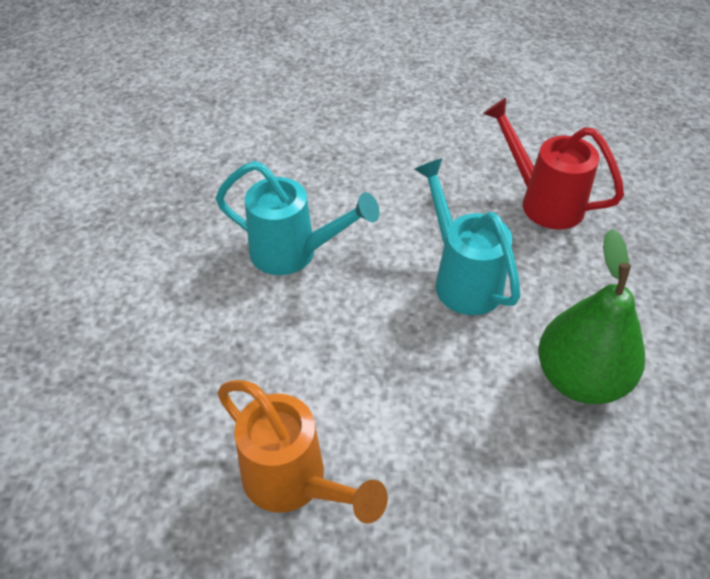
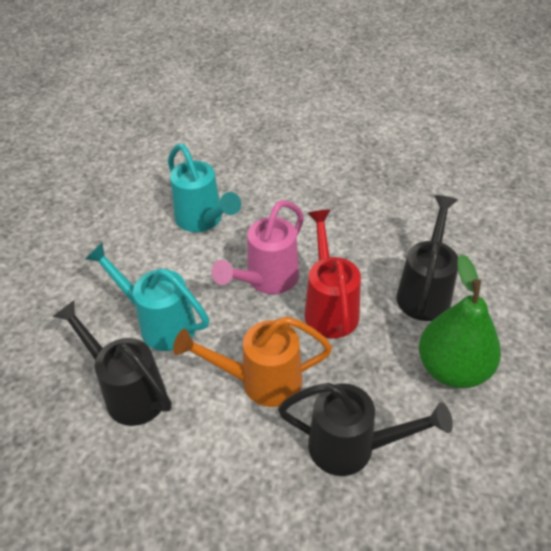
black watering can: none = 0 -> [52,300,172,426] [278,383,453,476] [396,195,458,321] = 3
pink watering can: none = 0 -> [211,200,304,294] = 1

